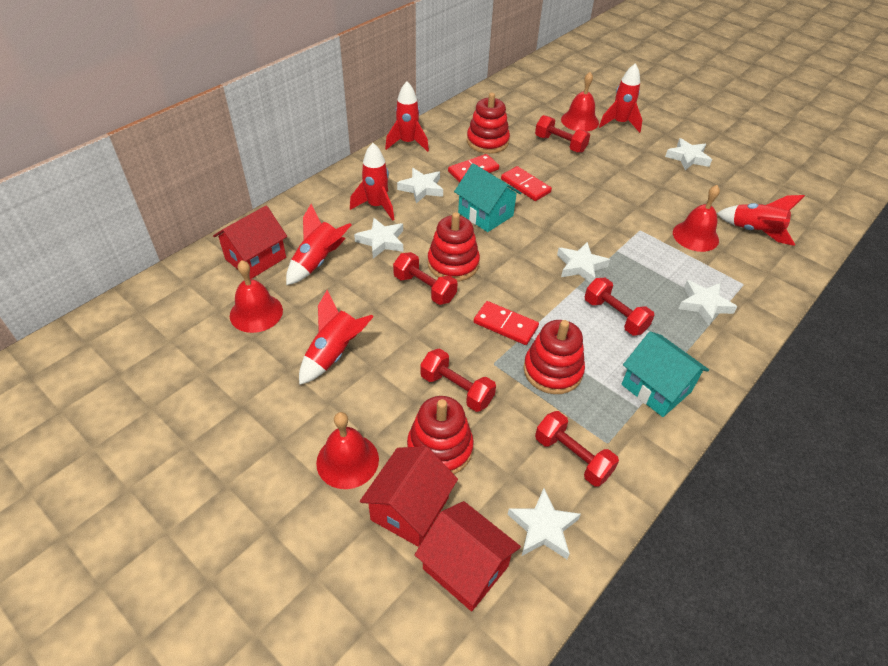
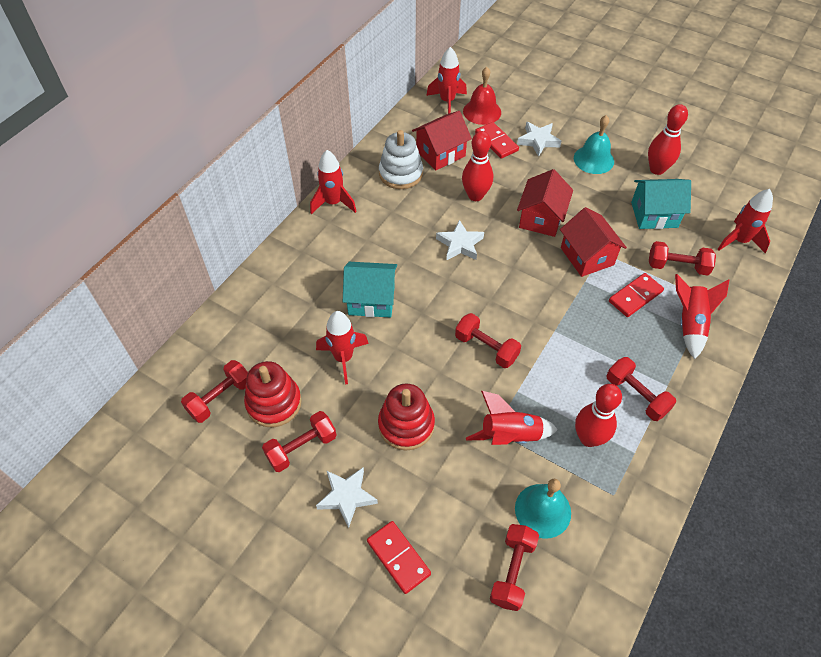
red bell: [230,260,283,333] [316,412,379,489] [561,72,599,131] [673,185,720,252] = 4 -> [463,67,501,125] = 1
red bowling pin: none = 0 -> [462,131,493,201] [575,384,622,447] [648,104,688,175] = 3
red dumbbell: [393,252,458,305] [420,349,496,412] [535,115,590,153] [535,411,619,486] [585,278,655,335] = 5 -> [181,360,248,423] [262,411,336,472] [455,313,521,368] [490,524,539,611] [606,357,676,421] [649,241,716,275] = 6
red stacking toy: [407,396,474,474] [427,212,480,282] [467,93,510,154] [523,320,585,394] = 4 -> [244,361,302,427] [378,384,435,451] = 2
turquoise bell: none = 0 -> [515,479,571,539] [574,115,614,174] = 2
white stacking toy: none = 0 -> [379,130,423,189] = 1
white star: [354,218,403,258] [397,168,443,203] [507,488,581,559] [557,242,610,283] [665,138,712,170] [678,280,737,326] = 6 -> [316,468,378,528] [436,220,484,260] [517,122,561,157] = 3

